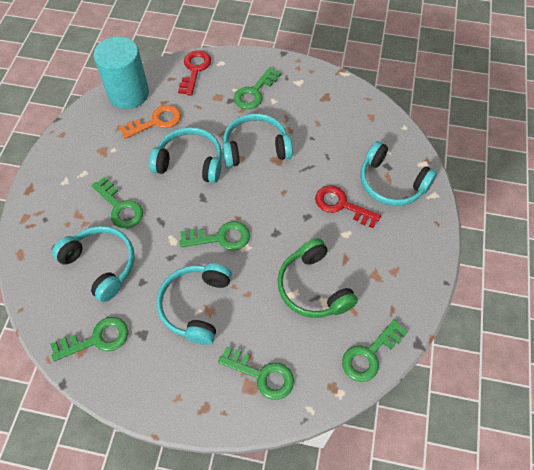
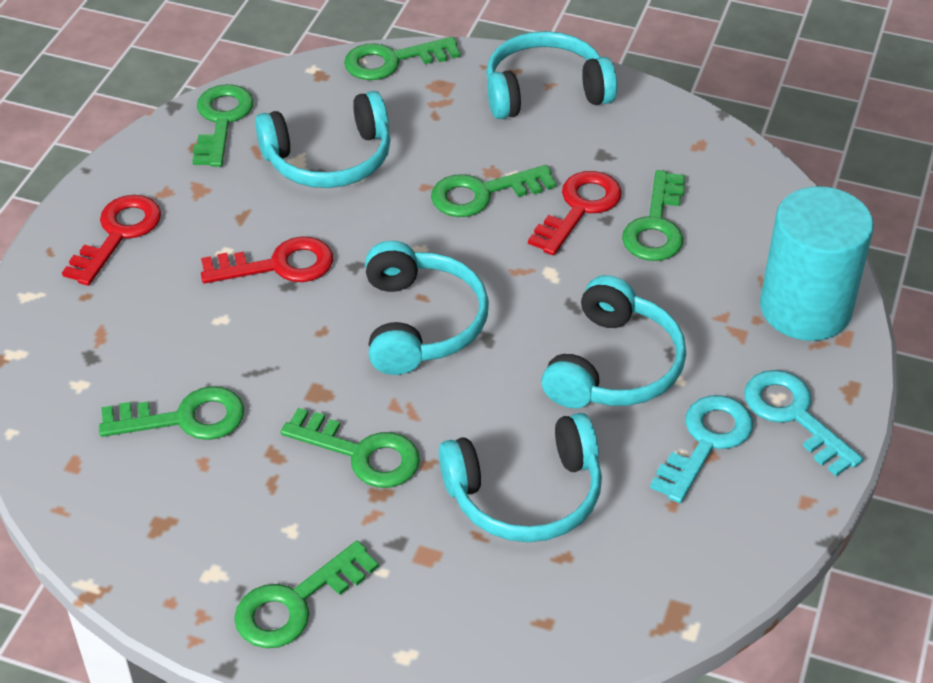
green headphones: [277,238,358,318] = 1 -> none = 0
green key: [51,317,128,362] [92,177,143,228] [179,221,250,251] [218,346,294,400] [234,67,281,109] [342,319,408,382] = 6 -> [99,386,244,440] [192,84,254,167] [234,541,379,648] [281,408,420,488] [344,37,461,80] [431,165,556,217] [622,170,685,261] = 7
orange key: [119,105,181,139] = 1 -> none = 0
red key: [178,50,211,96] [315,185,381,228] = 2 -> [62,195,161,286] [201,236,333,283] [528,171,622,255] = 3
turquoise key: none = 0 -> [650,395,753,503] [744,370,863,476] = 2

